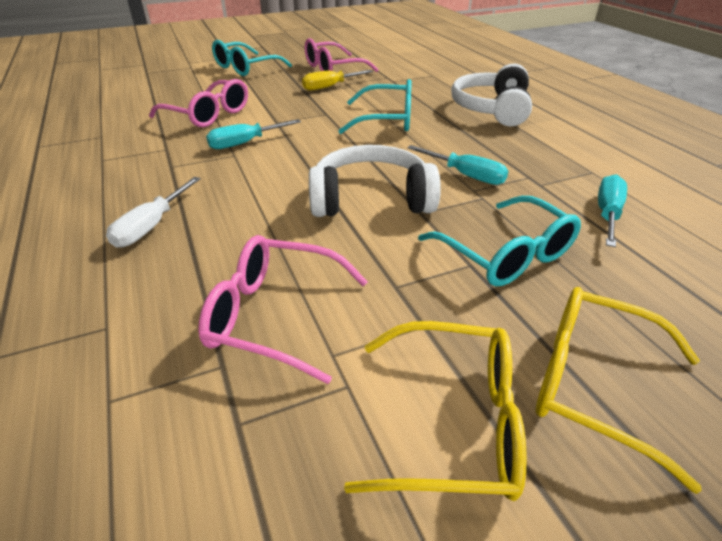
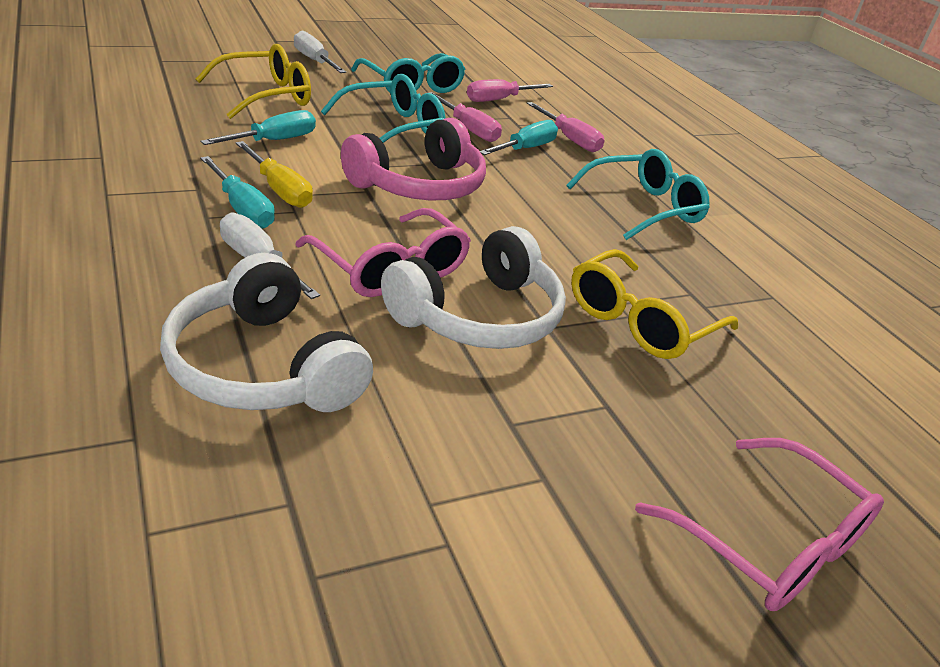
pink glasses: [149,79,248,127] [198,235,368,384] [305,38,378,72] = 3 -> [295,208,471,297] [635,438,884,611] = 2
pink headphones: none = 0 -> [341,118,486,200] = 1
pink screwdriver: none = 0 -> [429,92,502,142] [467,79,553,102] [527,102,605,152] = 3
white screwdriver: [106,177,201,248] = 1 -> [220,213,320,299] [294,31,346,73] = 2

